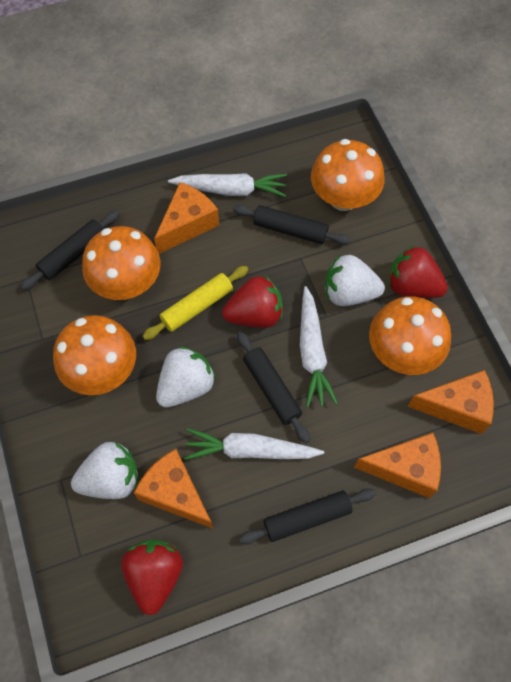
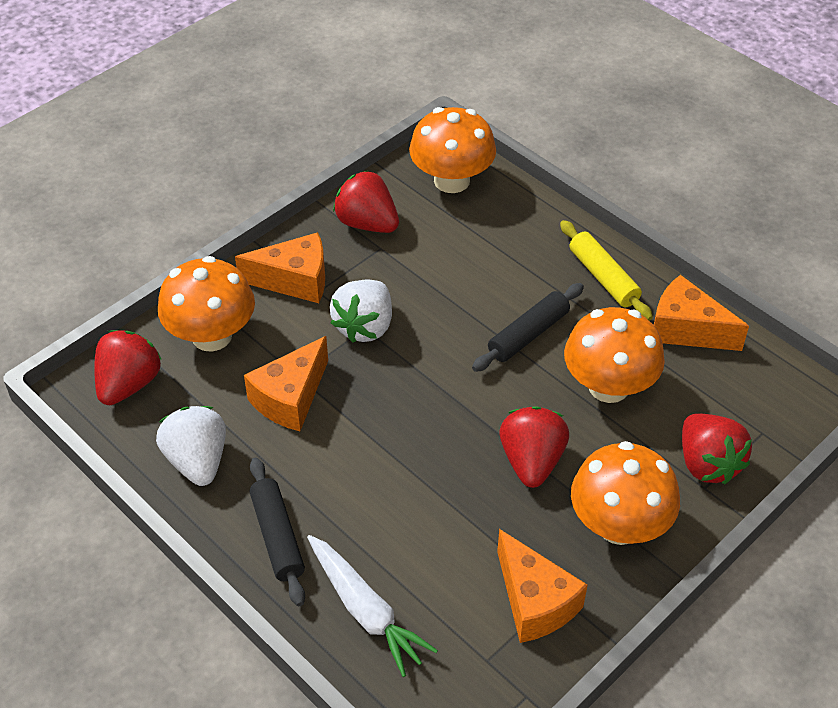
black rolling pin: [21,210,119,290] [233,205,350,245] [237,331,310,443] [239,488,376,544] = 4 -> [250,457,305,606] [472,283,584,372] = 2
red strawberry: [121,539,183,615] [222,276,283,328] [388,245,448,298] = 3 -> [94,330,162,405] [333,171,399,233] [499,406,569,488] [682,413,752,484] = 4
white carrot: [168,173,287,197] [184,428,324,460] [300,286,338,408] = 3 -> [307,535,438,677] = 1
white strawberry: [71,442,138,499] [156,346,216,408] [325,255,385,306] = 3 -> [156,406,226,486] [330,280,392,343] = 2

